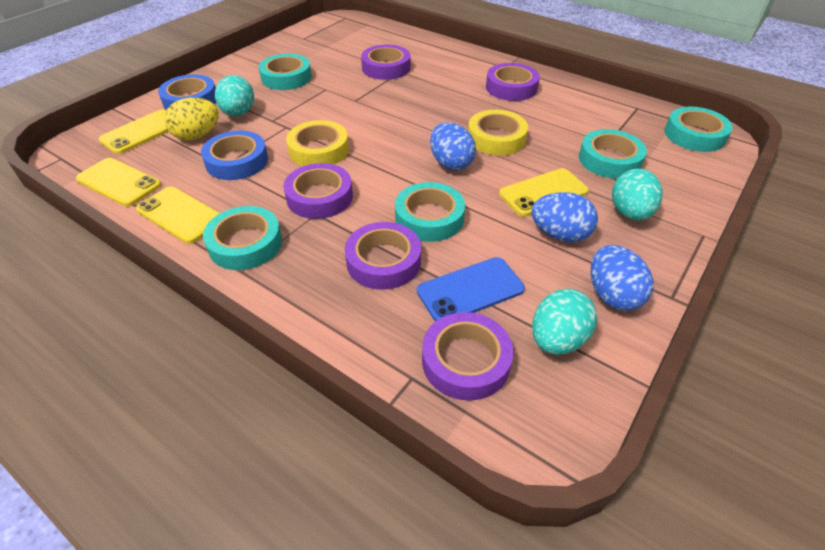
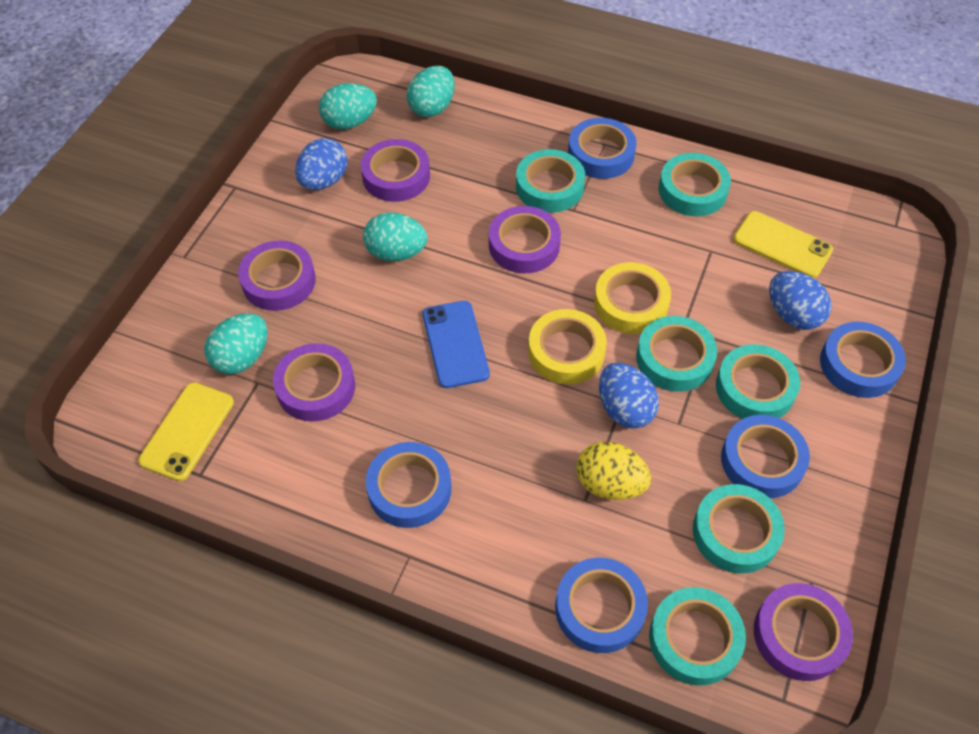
blue tape: [158,74,216,110] [201,131,268,180] = 2 -> [366,442,451,528] [555,558,648,653] [568,118,637,179] [721,415,810,498] [820,322,906,398] = 5
turquoise egg: [215,75,254,117] [532,289,597,355] [612,169,663,221] = 3 -> [205,313,268,374] [319,83,377,130] [363,212,427,261] [407,66,454,117] = 4
turquoise tape: [203,206,282,270] [259,54,312,90] [395,182,465,242] [579,129,647,179] [665,107,733,152] = 5 -> [516,149,585,213] [636,316,717,392] [649,587,746,686] [659,153,731,216] [693,484,785,574] [716,344,800,419] = 6
yellow phone: [76,158,161,206] [99,109,169,154] [136,186,220,244] [499,168,589,217] = 4 -> [138,382,234,481] [733,211,833,278] = 2

